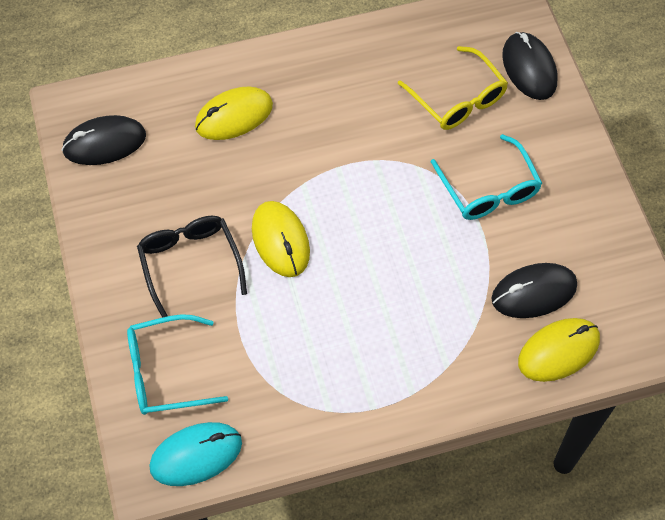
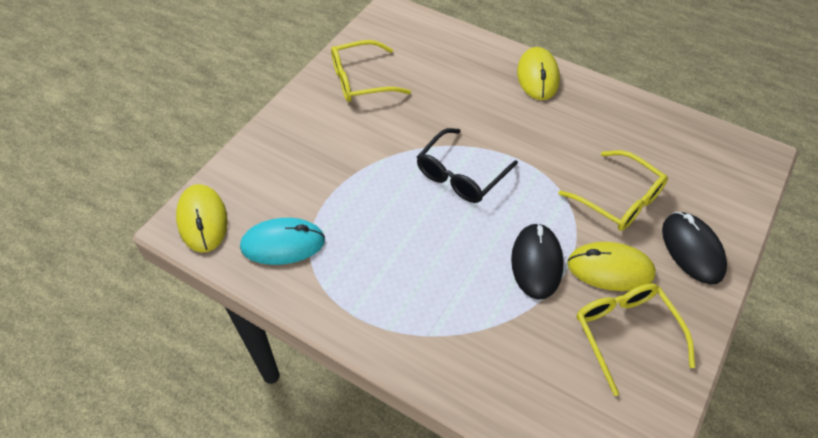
black mouse: [62,115,146,165] [491,263,577,318] [502,32,558,100] = 3 -> [511,223,564,300] [662,212,727,285] = 2
turquoise glasses: [127,314,228,415] [431,134,542,220] = 2 -> none = 0
yellow glasses: [398,46,508,130] = 1 -> [331,40,411,102] [558,150,668,231] [577,283,695,396] = 3

